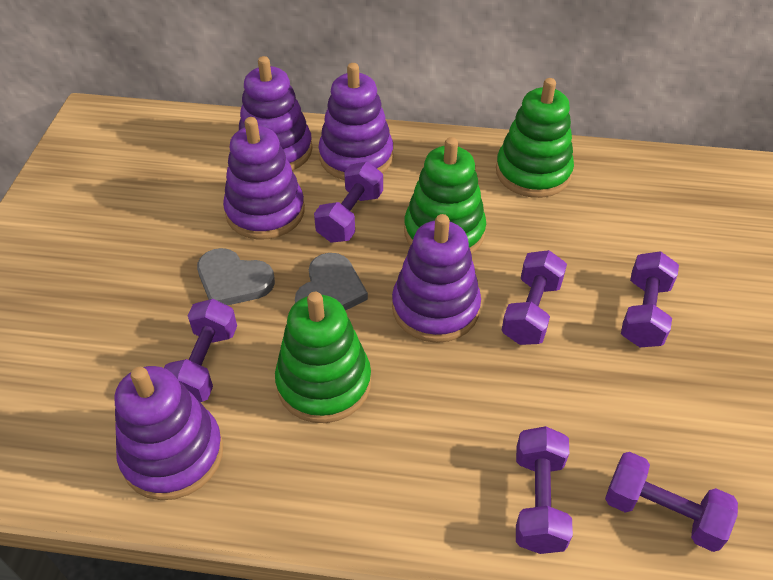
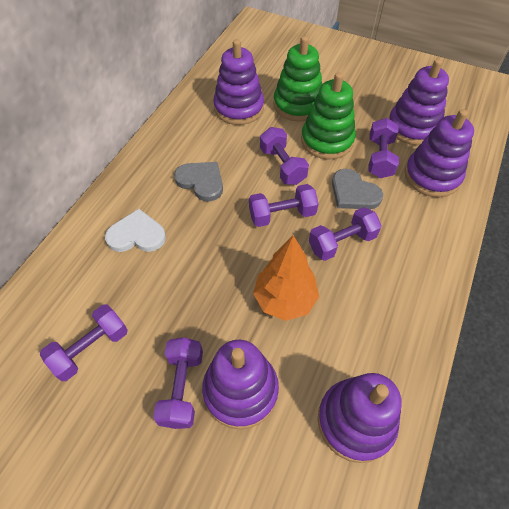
green stacking toy: [275,292,371,423] [404,137,486,254] [496,78,574,198] = 3 -> [273,36,322,122] [301,72,356,159] = 2
orange tree: none = 0 -> [253,235,319,321] = 1
white heart: none = 0 -> [105,209,166,252] = 1

